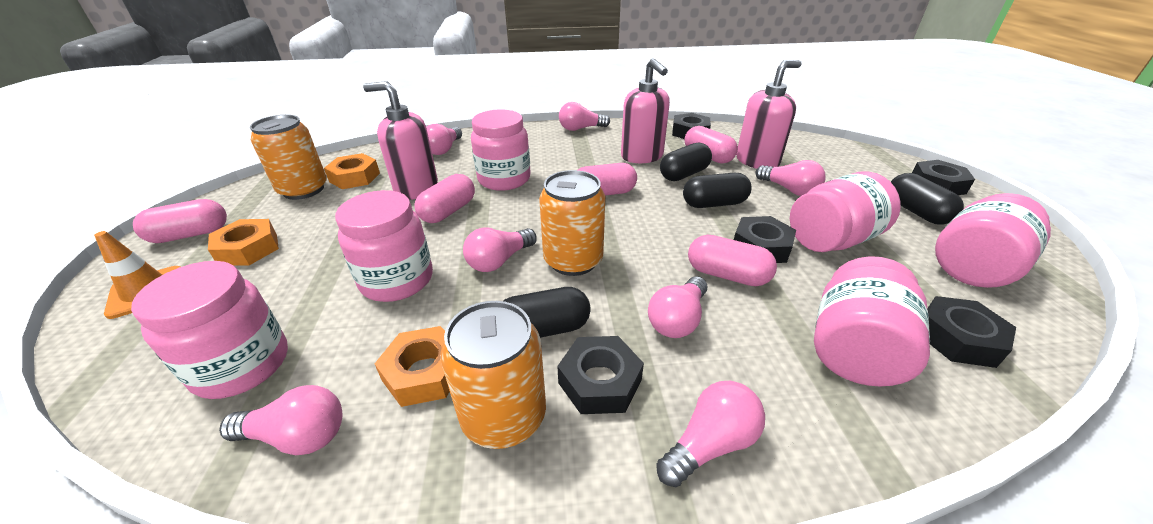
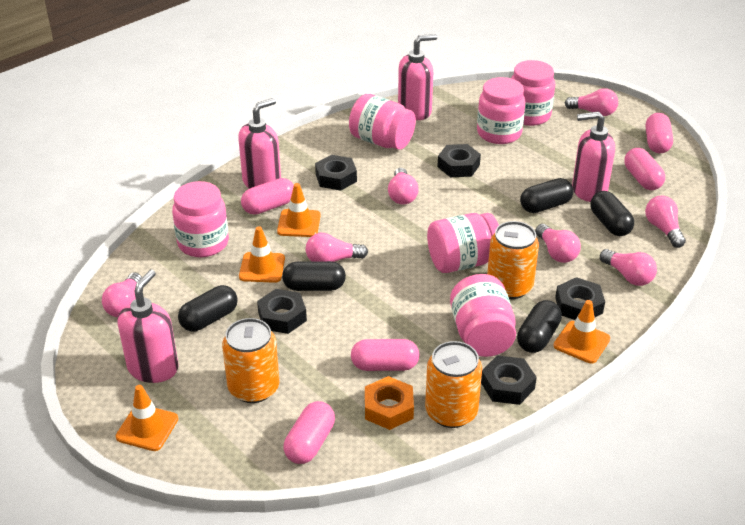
black capsule: [503,287,591,338] [660,143,712,181] [683,173,751,208] [891,173,964,225] = 4 -> [178,285,238,331] [282,261,346,291] [517,300,562,353] [520,178,574,213] [590,191,634,236] = 5
orange nut: [208,219,279,266] [324,153,380,189] [375,326,450,407] = 3 -> [365,376,414,430] = 1
orange traffic cone: [94,231,180,319] = 1 -> [115,385,178,451] [239,226,285,283] [277,183,321,237] [553,300,610,363] = 4
pink soap dispenser: [363,81,438,200] [621,58,670,163] [736,60,801,169] = 3 -> [117,269,179,383] [238,98,281,189] [398,34,437,120] [572,111,615,202] = 4

